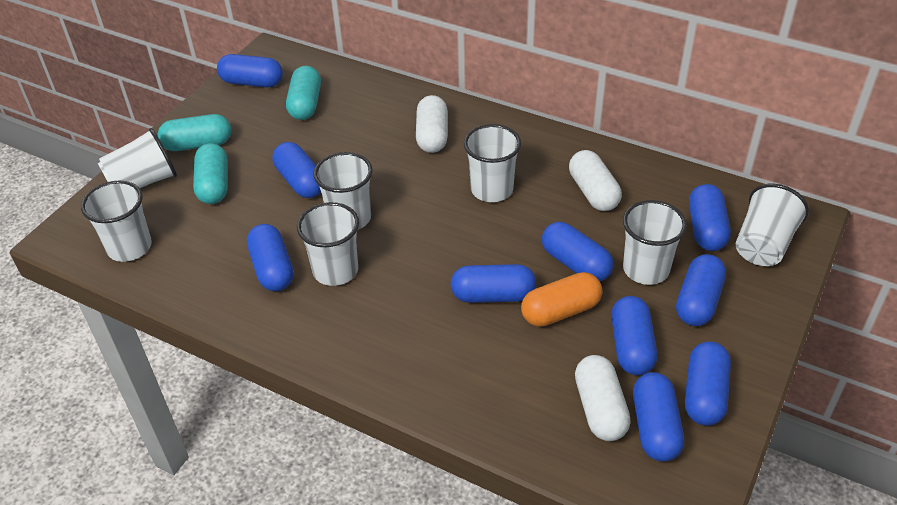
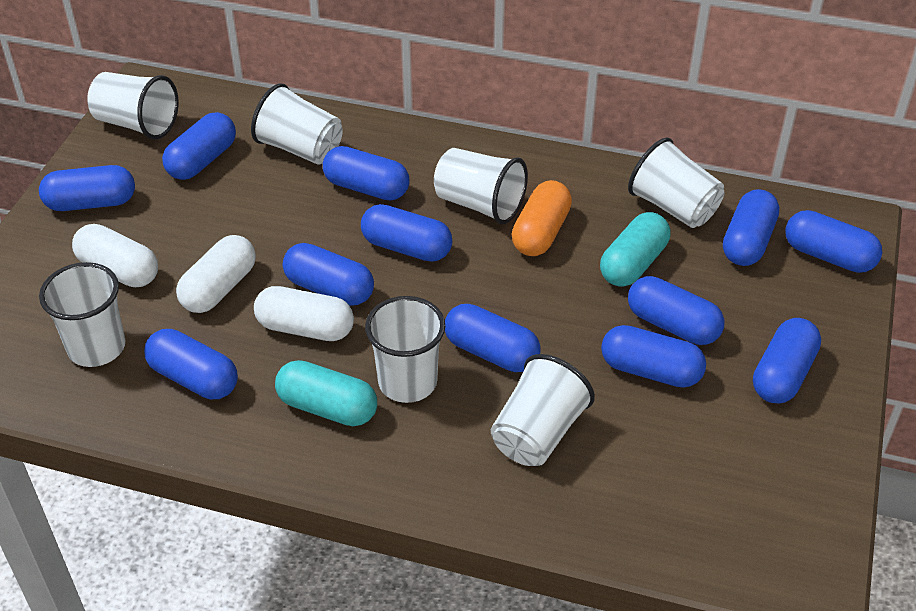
blue capsule: [217,54,283,87] [247,224,294,291] [272,142,321,198] [450,264,536,303] [542,222,613,281] [611,296,657,375] [633,372,684,462] [676,254,726,326] [685,341,731,426] [689,184,731,251] = 10 -> [39,165,135,211] [144,329,238,399] [162,112,236,180] [283,243,374,306] [323,146,409,201] [361,204,452,262] [445,304,541,372] [601,325,706,388] [628,276,724,345] [723,189,779,266] [753,318,821,404] [785,210,882,273] = 12
turquoise capsule: [158,114,231,151] [193,143,228,204] [286,66,321,120] = 3 -> [275,360,377,426] [600,212,670,287] = 2

